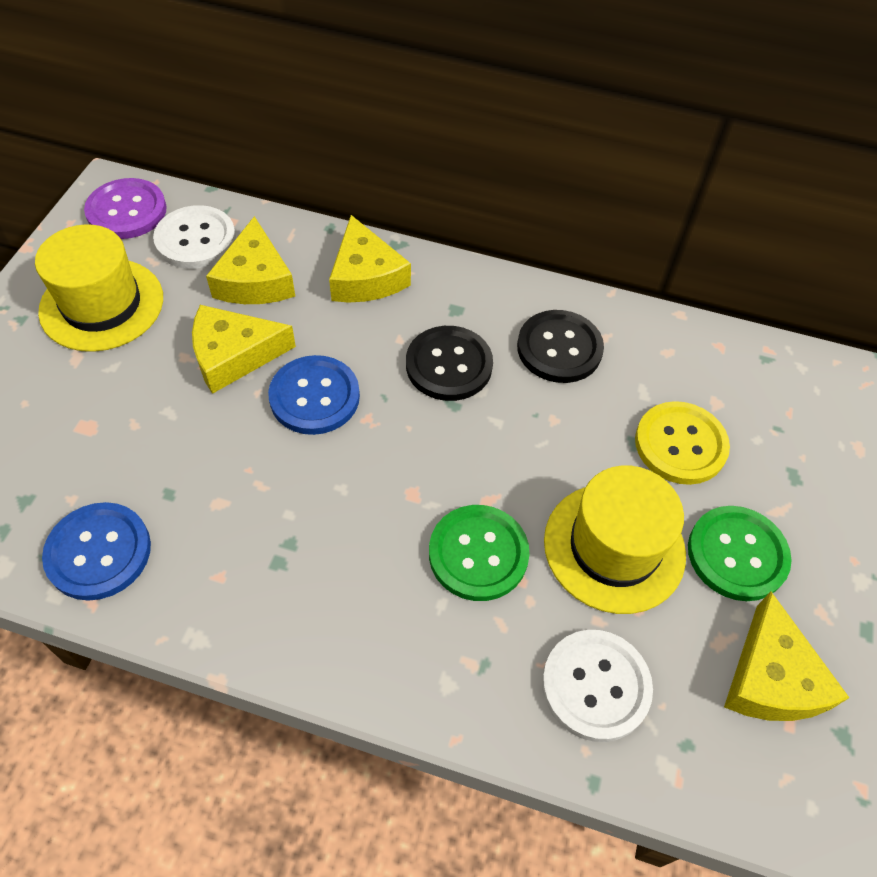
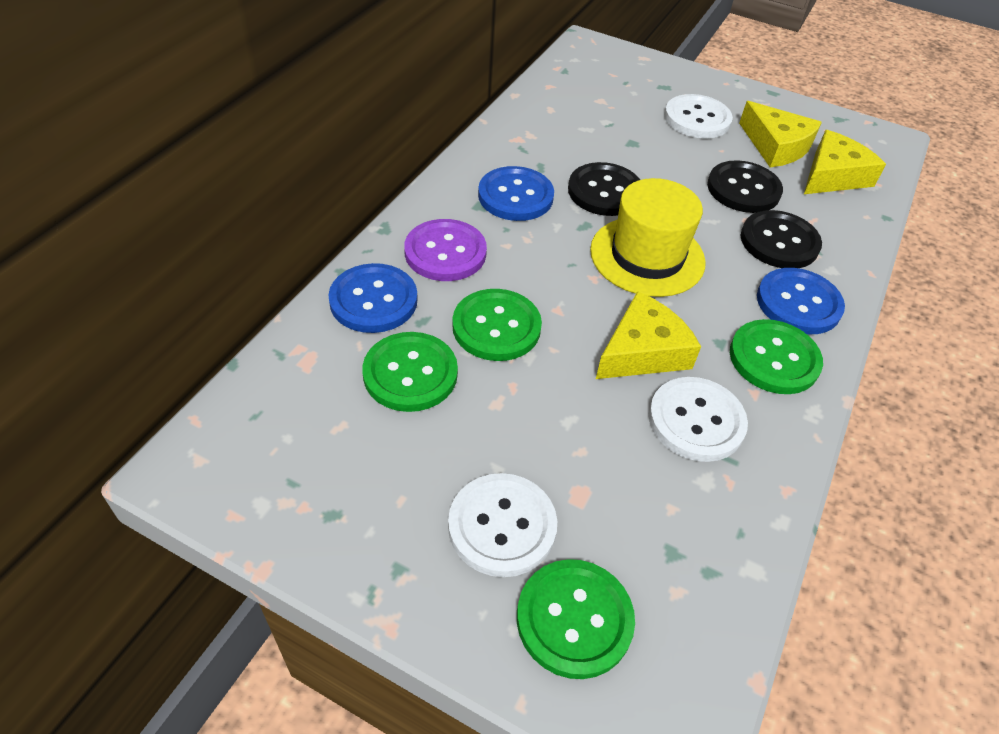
black button: [406,326,493,401] [517,310,604,383] = 2 -> [568,162,640,216] [707,160,783,213] [741,210,822,268] = 3
blue button: [42,502,151,601] [268,355,360,435] = 2 -> [328,263,418,333] [478,166,554,221] [757,268,845,334] = 3
green button: [429,505,530,601] [688,506,792,601] = 2 -> [362,332,458,412] [452,289,542,361] [517,559,635,679] [730,319,823,394] = 4
white button: [153,205,236,269] [542,630,653,742] = 2 -> [448,473,557,577] [649,377,748,462] [664,94,733,139] = 3
yellow button: [635,401,730,485] = 1 -> none = 0
yellow cheese: [192,305,296,394] [206,216,295,304] [329,215,411,303] [724,592,849,721] = 4 -> [596,291,701,379] [739,101,822,167] [804,130,886,194] = 3
yellow hat: [35,224,163,352] [544,465,686,614] = 2 -> [590,178,706,297] = 1

